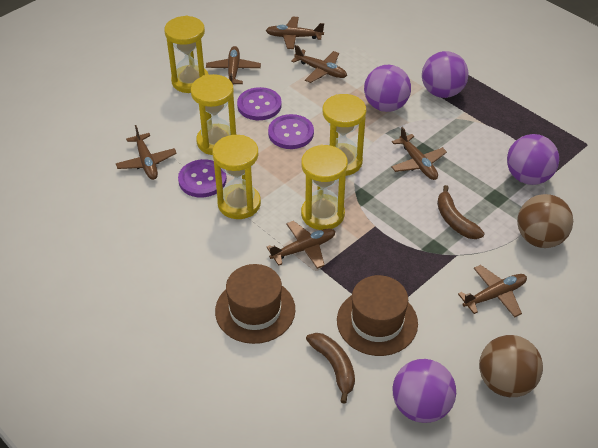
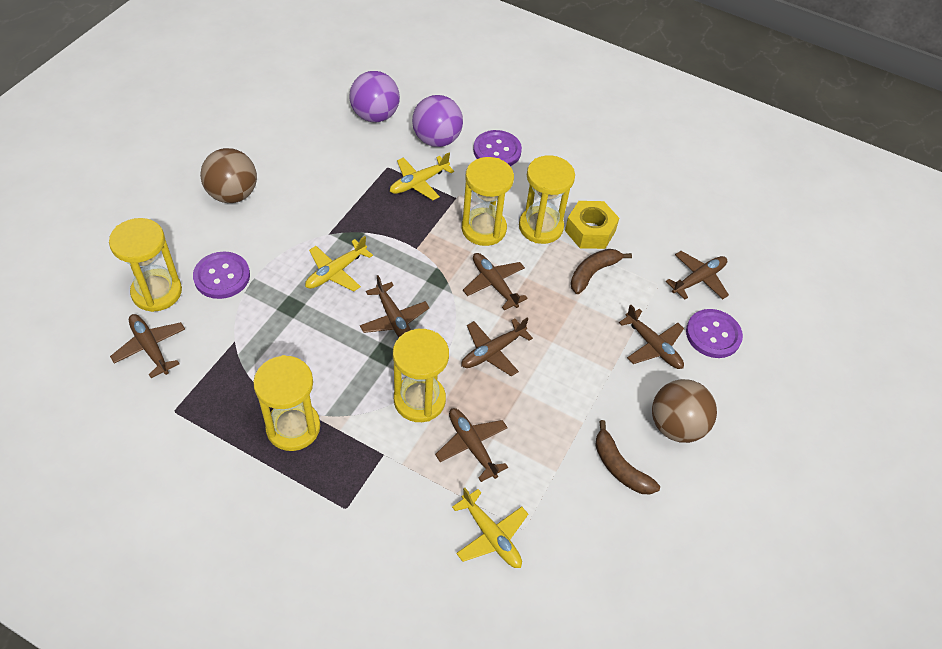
brown hat: [215,264,295,344] [337,275,418,356] = 2 -> none = 0
purple ball: [364,65,411,112] [392,359,456,423] [422,51,469,98] [507,134,559,185] = 4 -> [350,71,400,122] [412,95,463,147] = 2
yellow nut: none = 0 -> [565,201,619,249] = 1
yellow plane: none = 0 -> [305,236,373,291] [390,153,454,200] [452,488,528,568] = 3

